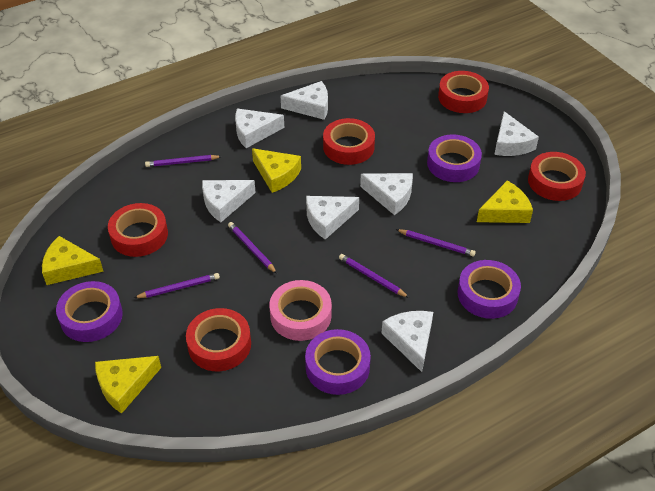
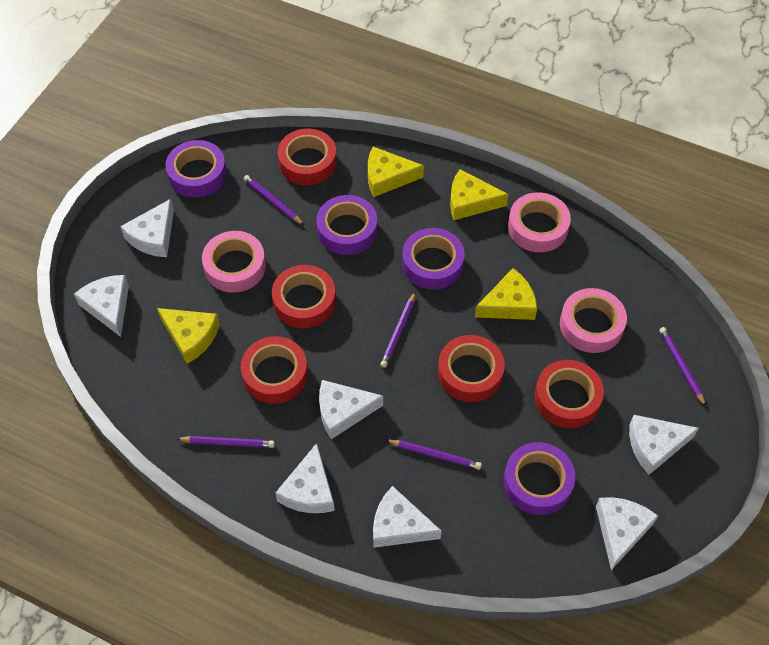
pink tape: [269,280,332,341] = 1 -> [202,231,266,293] [508,192,571,252] [560,288,627,353] = 3

